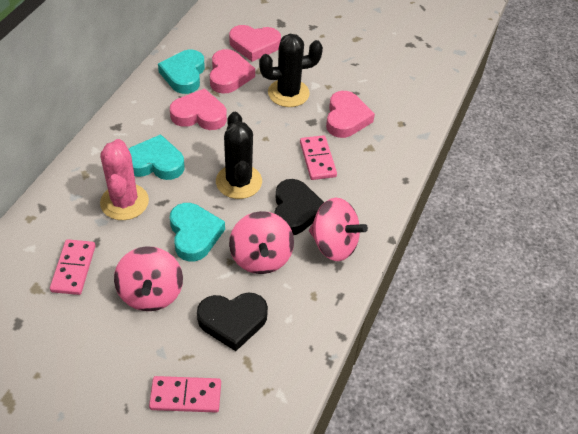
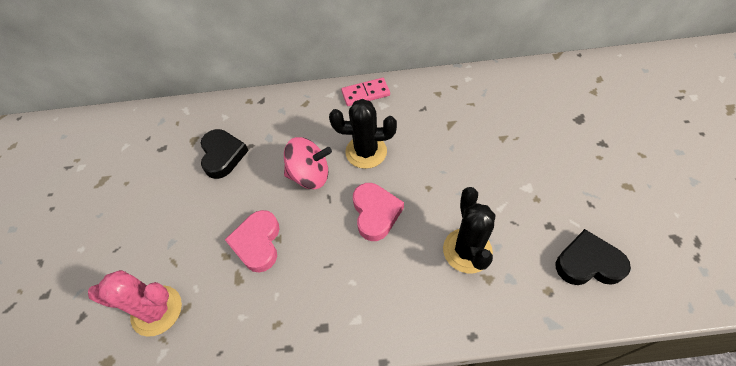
pink domino: [50,239,96,295] [149,376,221,413] [300,135,337,180] = 3 -> [341,78,390,106] = 1
pink heart: [170,88,227,130] [210,49,255,94] [229,25,281,62] [326,91,375,138] = 4 -> [225,210,280,272] [353,183,404,241] = 2
pink spinning top: [114,246,183,311] [229,211,294,274] [309,198,368,261] = 3 -> [284,137,332,189] = 1
turquoise heart: [128,134,185,180] [158,50,205,94] [170,203,225,262] = 3 -> none = 0

